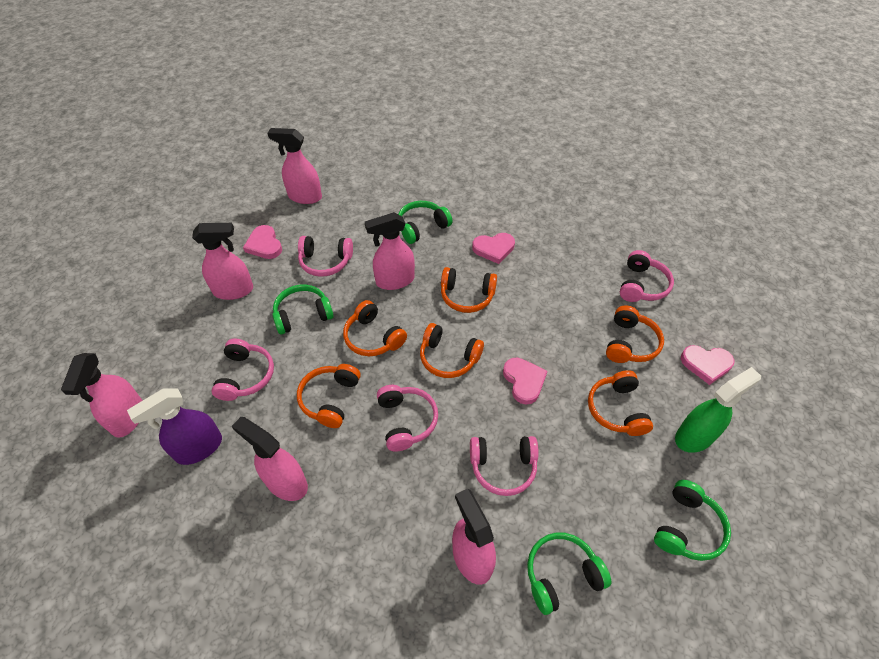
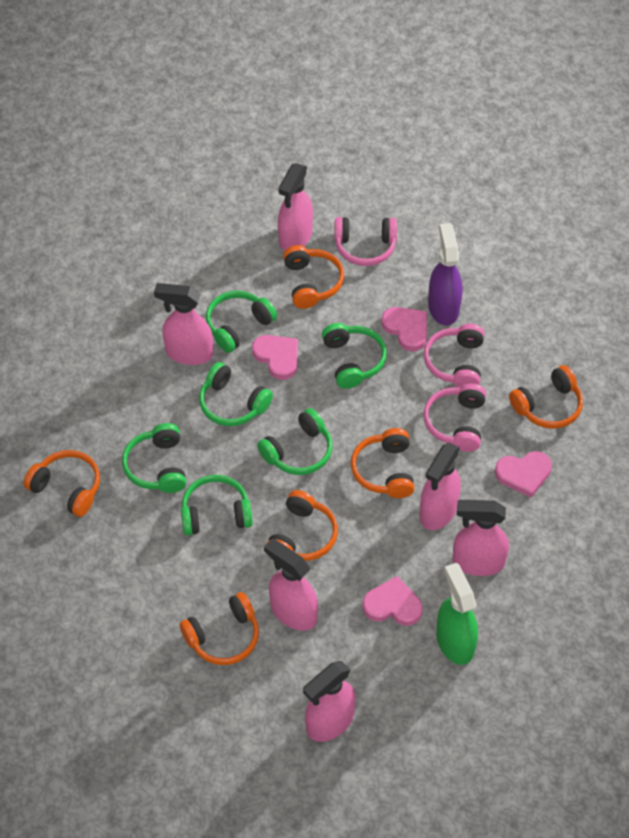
green headphones: [272,285,334,334] [398,201,452,244] [527,532,611,615] [654,480,731,561] = 4 -> [122,423,186,493] [181,475,253,536] [199,362,273,426] [206,291,277,353] [257,408,332,475] [322,323,387,389] = 6
pink headphones: [212,338,274,401] [298,236,353,277] [377,385,438,452] [470,436,539,496] [620,250,674,302] = 5 -> [334,217,397,266] [424,323,484,388] [424,383,486,452] = 3

